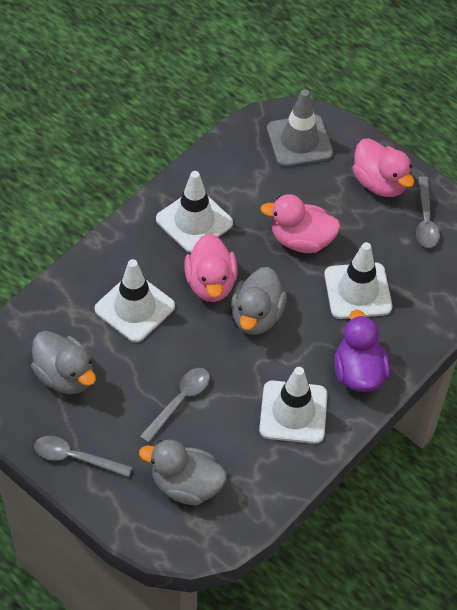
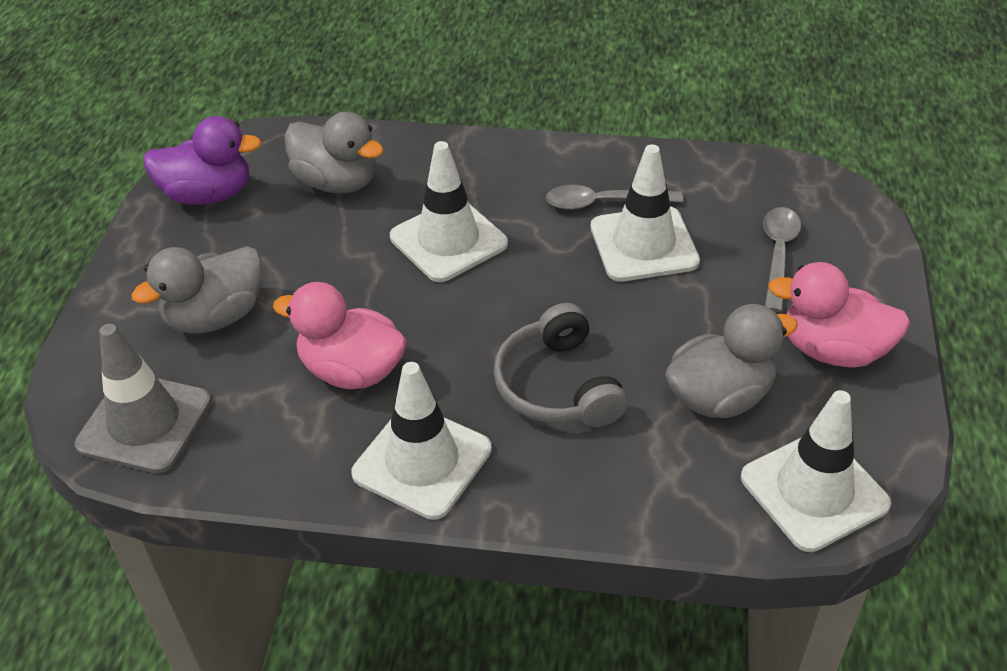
grey headphones: none = 0 -> [493,303,628,427] = 1
grey spoon: [34,436,132,477] [140,368,210,443] [416,176,440,248] = 3 -> [546,185,683,210] [763,207,801,312] = 2
pink duck: [184,233,238,302] [260,194,341,253] [353,138,414,197] = 3 -> [273,282,407,389] [768,262,910,367] = 2

